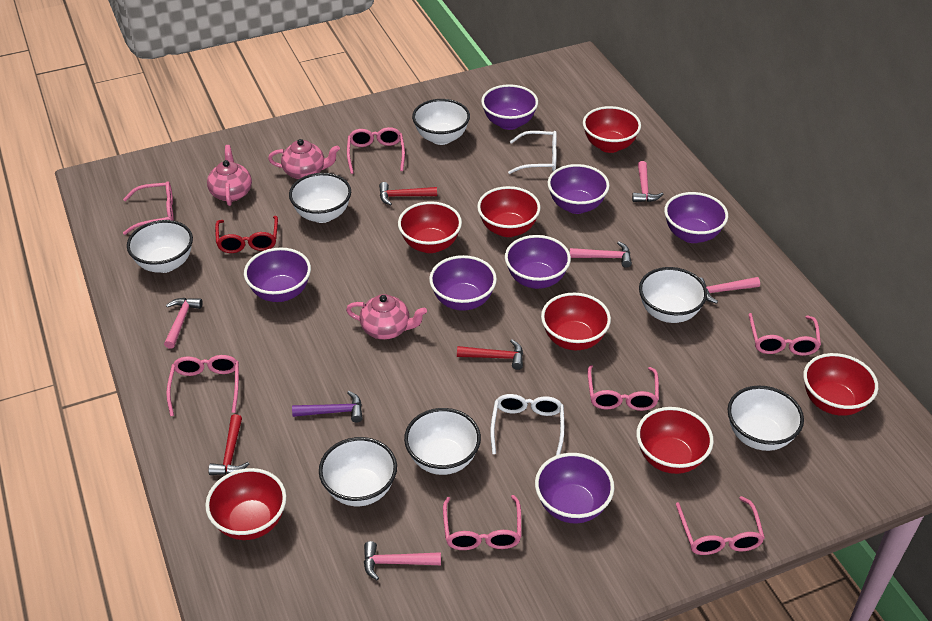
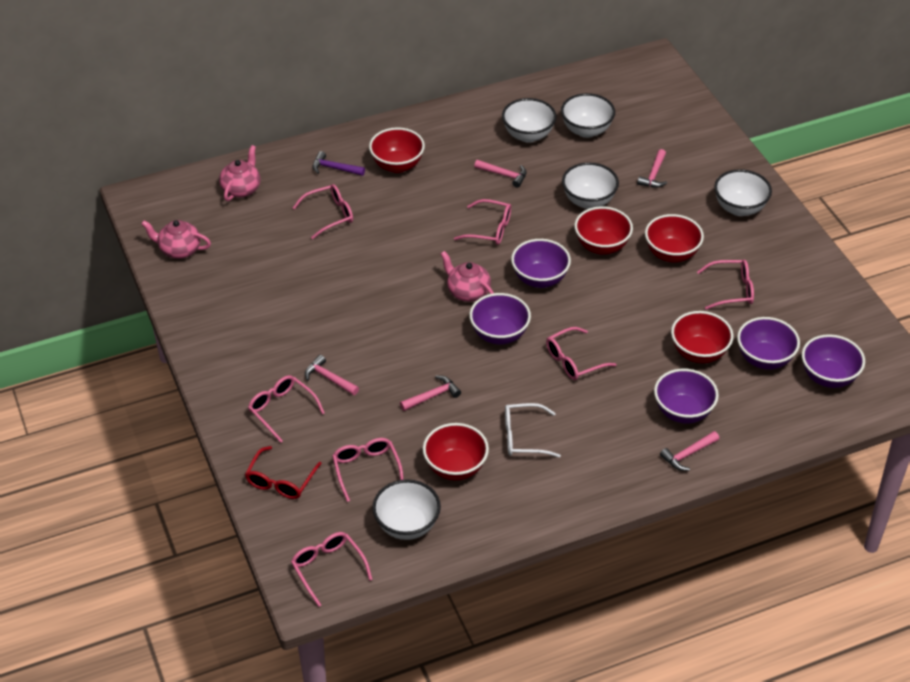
purple bowl: [244,248,311,302] [429,255,497,311] [481,84,538,130] [505,235,571,289] [535,453,614,523] [548,164,610,214] [664,192,728,243] = 7 -> [469,293,531,345] [511,239,571,288] [654,369,719,423] [737,317,800,370] [802,334,865,388] = 5
red bowl: [205,468,286,540] [398,201,462,253] [477,186,541,237] [541,293,611,350] [583,106,641,153] [637,407,714,474] [803,353,878,416] = 7 -> [369,127,425,173] [423,423,489,480] [574,206,633,254] [645,214,704,262] [671,311,734,363] = 5
red hammer: [208,414,249,475] [379,182,437,205] [457,340,523,370] = 3 -> none = 0
white bowl: [127,220,193,273] [289,173,351,223] [319,437,397,506] [404,408,481,475] [412,99,470,145] [639,267,707,323] [727,385,804,451] = 7 -> [372,479,441,540] [502,98,557,143] [561,93,615,138] [562,162,619,209] [714,169,772,216] = 5
white glasses: [490,394,564,455] [508,131,557,174] = 2 -> [505,403,561,458] = 1

